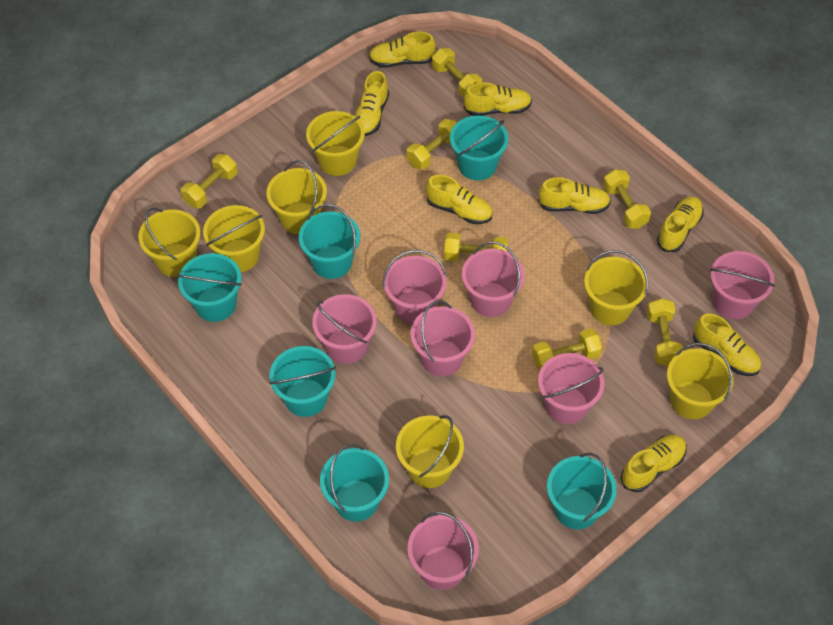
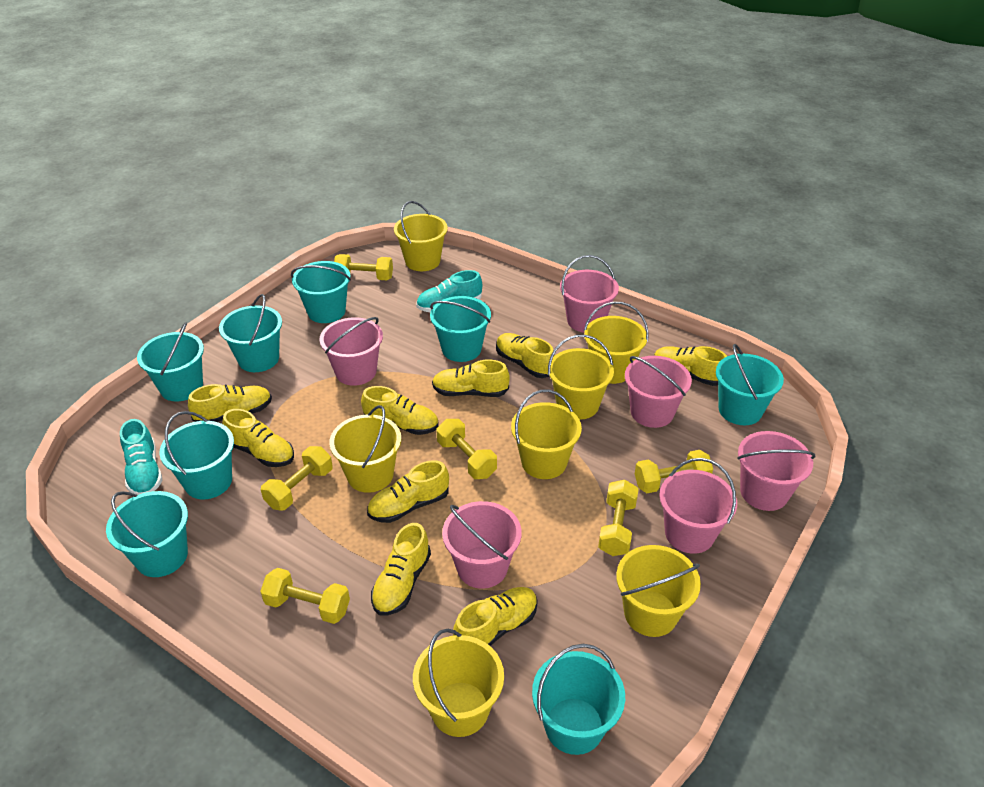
pink bucket: [312,294,377,364] [383,250,447,324] [407,511,479,590] [411,301,475,376] [462,242,525,317] [538,353,605,424] [710,251,775,320] = 7 -> [319,317,383,386] [442,501,522,589] [560,255,619,333] [625,356,692,428] [659,458,737,554] [737,431,815,511] = 6
turquoise bucket: [177,253,242,322] [269,346,336,417] [299,204,360,279] [320,444,389,522] [450,115,508,180] [547,453,617,529] = 6 -> [106,491,188,577] [137,322,204,402] [159,411,234,499] [219,294,282,372] [291,261,351,323] [430,296,491,362] [532,644,625,755] [716,344,784,425] = 8
turquoise shoe: none = 0 -> [120,419,162,495] [416,270,482,312] = 2
yellow dumbbell: [181,154,238,208] [407,119,457,170] [432,48,482,98] [444,233,508,262] [532,328,602,371] [603,170,651,229] [647,298,683,366] = 7 -> [260,568,350,624] [261,446,333,510] [334,254,393,280] [436,419,497,479] [598,480,639,556] [635,450,713,493] = 6
yellow shoe: [355,71,389,136] [369,32,436,68] [426,175,492,224] [464,82,532,116] [538,177,611,214] [620,435,687,492] [657,196,704,252] [693,313,761,376] = 8 -> [188,384,272,422] [222,409,294,467] [361,386,438,435] [367,460,449,523] [371,523,431,616] [432,359,510,397] [453,587,538,646] [496,333,555,378] [654,346,727,386] = 9

